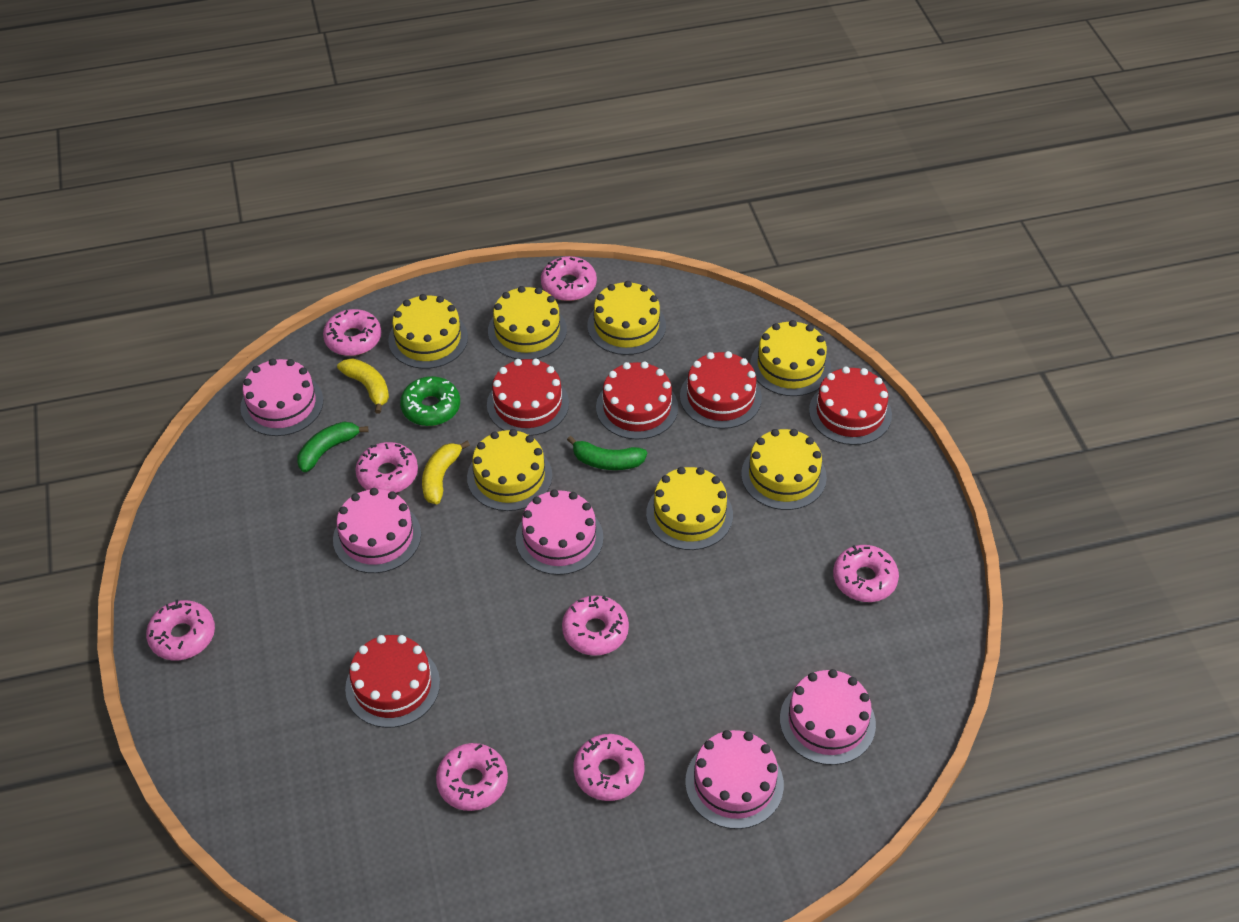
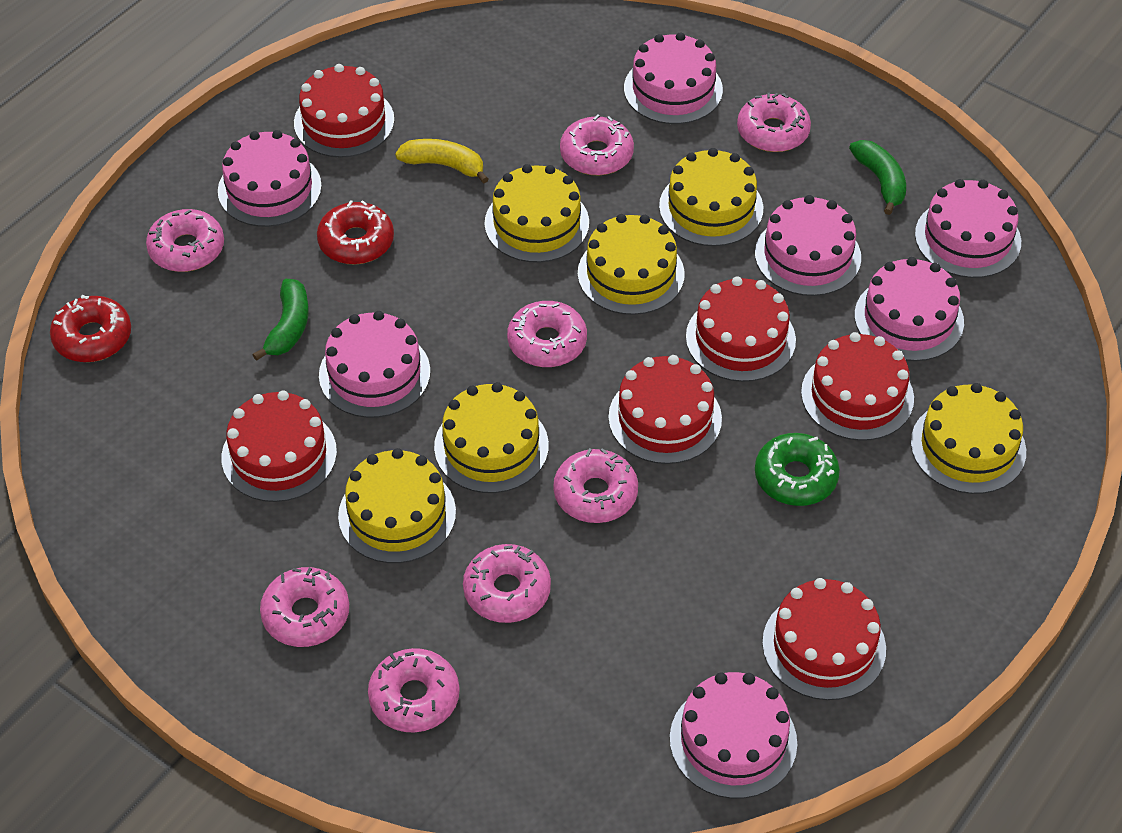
pink cake: [240,358,323,436] [333,488,421,573] [516,489,604,575] [685,730,784,829] [780,669,876,765] = 5 -> [218,130,322,227] [319,311,430,418] [624,32,723,124] [670,672,797,799] [755,195,861,296] [855,257,964,361] [915,179,1021,278] = 7
red cake: [345,635,440,728] [487,359,569,436] [596,361,678,440] [680,351,762,429] [809,366,892,445] = 5 -> [221,390,337,502] [294,64,394,158] [608,355,722,464] [686,276,796,382] [762,578,886,700] [801,332,914,441] = 6
red donut: none = 0 -> [50,295,131,362] [317,200,394,265] = 2
yellow banana: [337,358,389,414] [422,440,470,504] = 2 -> [395,139,488,184] = 1
yellow cake: [388,294,468,369] [467,429,552,511] [488,286,567,360] [587,281,666,355] [646,467,733,550] [741,429,827,510] [750,320,831,396] = 7 -> [338,448,456,563] [434,382,549,493] [485,164,589,263] [578,214,685,315] [659,148,763,246] [911,383,1026,494] = 6

